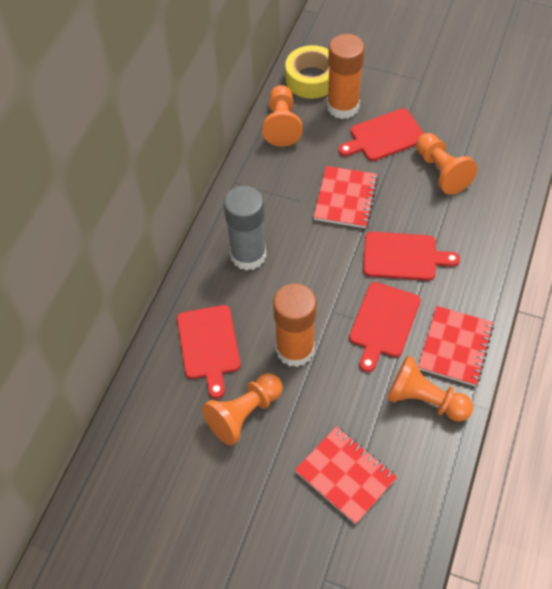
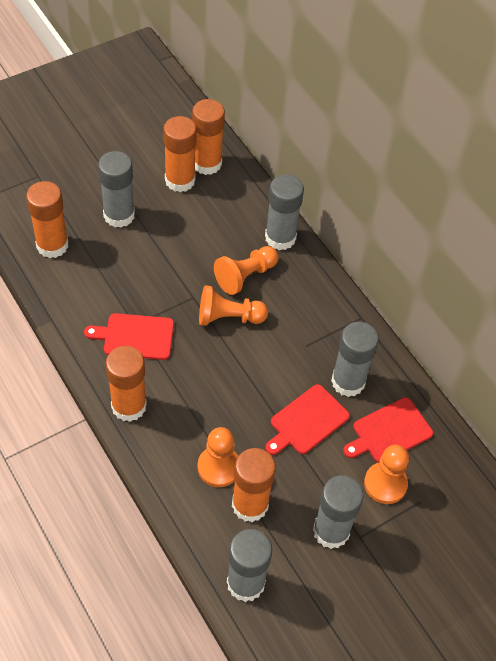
grey glue stick: [224,186,266,271] = 1 -> [98,151,135,228] [227,529,272,602] [265,174,304,250] [313,475,363,549] [331,322,379,397] = 5
orange glue stick: [273,283,317,367] [327,34,365,119] = 2 -> [26,181,68,258] [106,346,147,422] [163,116,197,192] [192,99,225,175] [232,448,276,522] = 5
red cutting board: [177,305,241,399] [338,108,424,161] [349,282,421,372] [363,232,460,281] = 4 -> [84,313,174,360] [265,384,350,455] [343,397,433,463] = 3
red notebook: [295,426,397,524] [314,166,378,228] [418,306,494,386] = 3 -> none = 0
yellow tape: [285,45,329,99] = 1 -> none = 0

